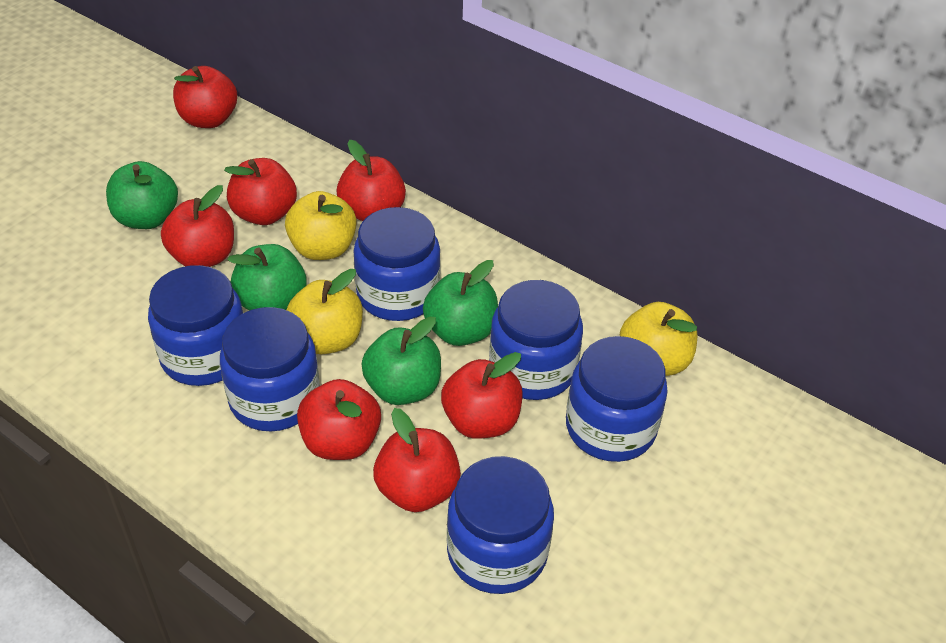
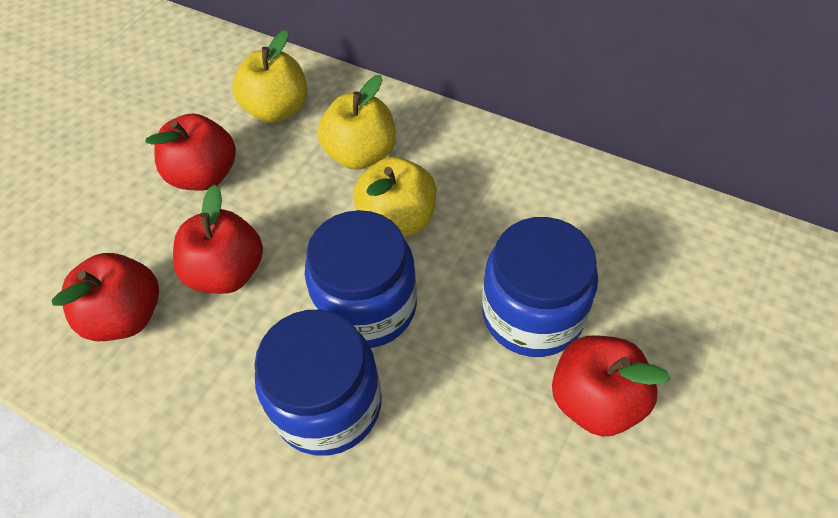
blue jar: [148,265,243,386] [220,307,320,431] [354,207,441,321] [447,456,554,594] [489,280,583,400] [566,336,668,462] = 6 -> [254,310,382,456] [305,210,417,348] [482,217,598,357] = 3
green apple: [106,161,178,229] [228,244,307,310] [361,316,441,405] [423,260,498,346] = 4 -> none = 0
red apple: [161,185,234,267] [173,66,237,128] [224,158,297,225] [297,379,381,460] [336,140,406,221] [373,408,461,512] [441,352,523,439] = 7 -> [52,253,159,341] [146,113,236,190] [173,185,263,294] [552,335,671,437] = 4

